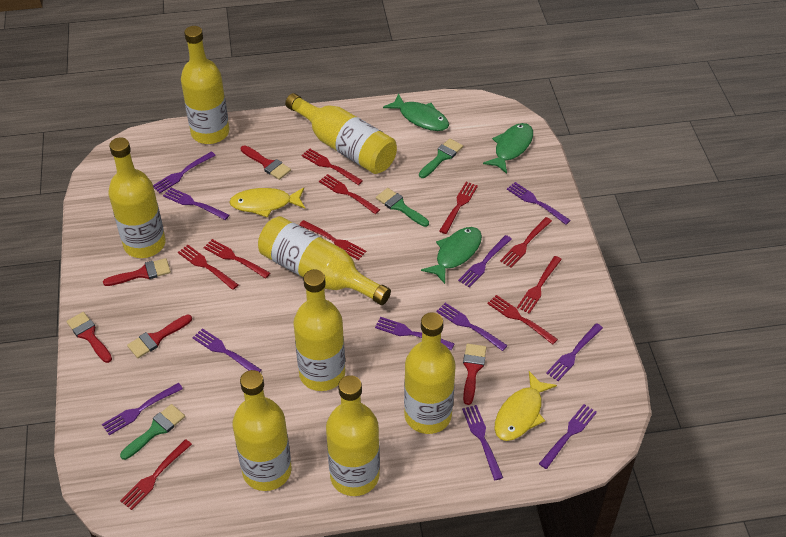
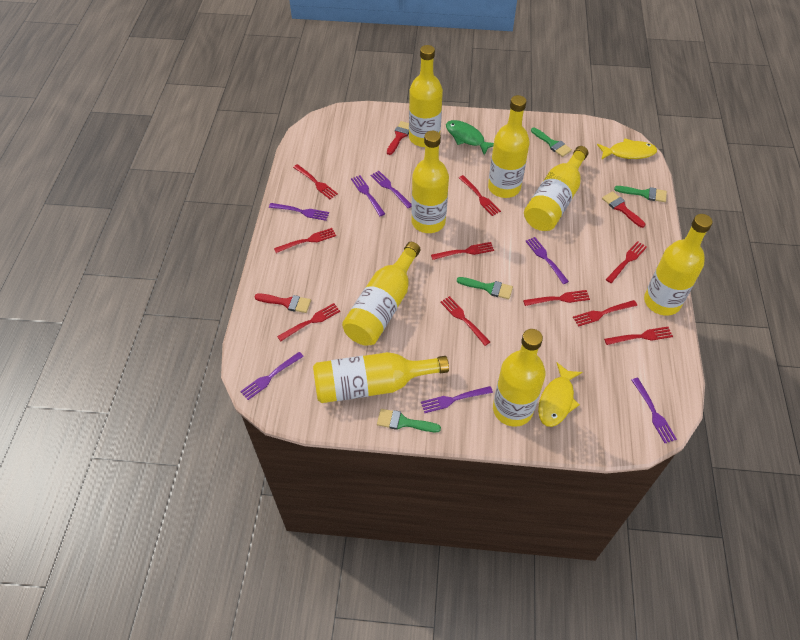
green brush: [120,404,185,460] [376,188,429,227] [419,138,463,178] = 3 -> [377,409,441,432] [457,277,513,299] [531,127,572,157] [614,186,667,202] = 4
green fish: [383,93,449,131] [421,227,482,284] [483,123,533,174] = 3 -> [446,120,494,155] = 1
purple fork: [102,383,183,435] [153,151,216,193] [163,188,229,220] [193,328,261,372] [375,317,455,350] [436,303,508,351] [458,235,512,288] [462,405,503,480] [507,182,571,225] [539,404,597,469] [546,323,603,381] = 11 -> [240,352,304,400] [269,203,329,221] [351,175,385,216] [370,171,412,208] [421,386,493,413] [525,237,569,284] [632,378,677,443] = 7
red brush: [66,312,112,363] [103,258,171,286] [127,314,192,358] [241,145,291,180] [463,344,486,405] = 5 -> [254,293,311,313] [387,121,409,155] [602,191,645,228] = 3

